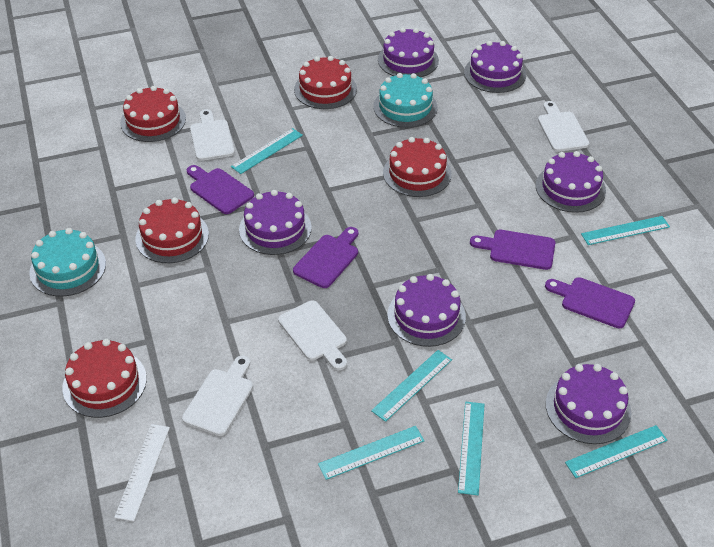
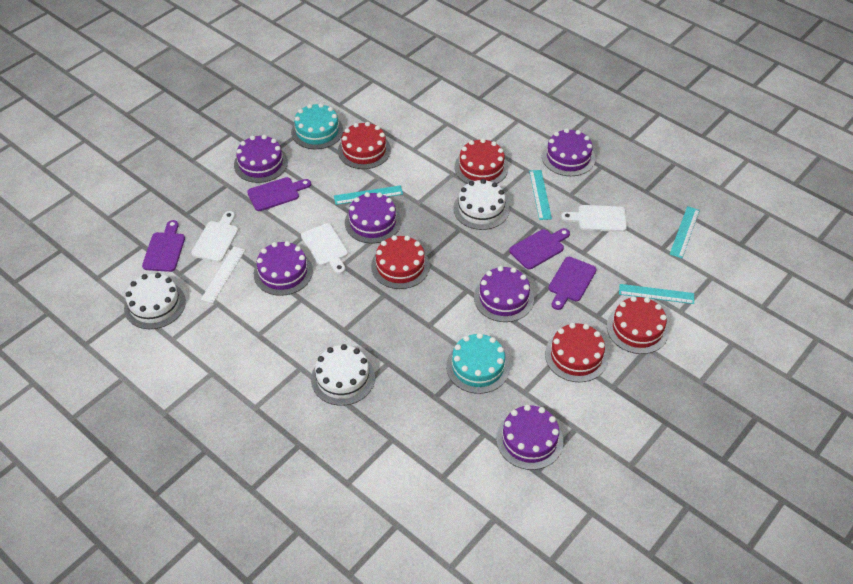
turquoise ruler: [231,128,303,174] [318,426,424,480] [371,350,452,422] [458,402,485,495] [565,425,668,478] [581,216,670,245] = 6 -> [334,185,403,205] [529,170,552,220] [619,284,694,304] [670,206,700,258] = 4
white cake: none = 0 -> [124,273,186,329] [311,344,375,406] [453,179,509,230] = 3
white cutting board: [182,355,253,436] [190,109,235,161] [278,301,347,370] [538,101,589,152] = 4 -> [191,211,238,262] [301,223,348,274] [561,205,627,232] = 3

